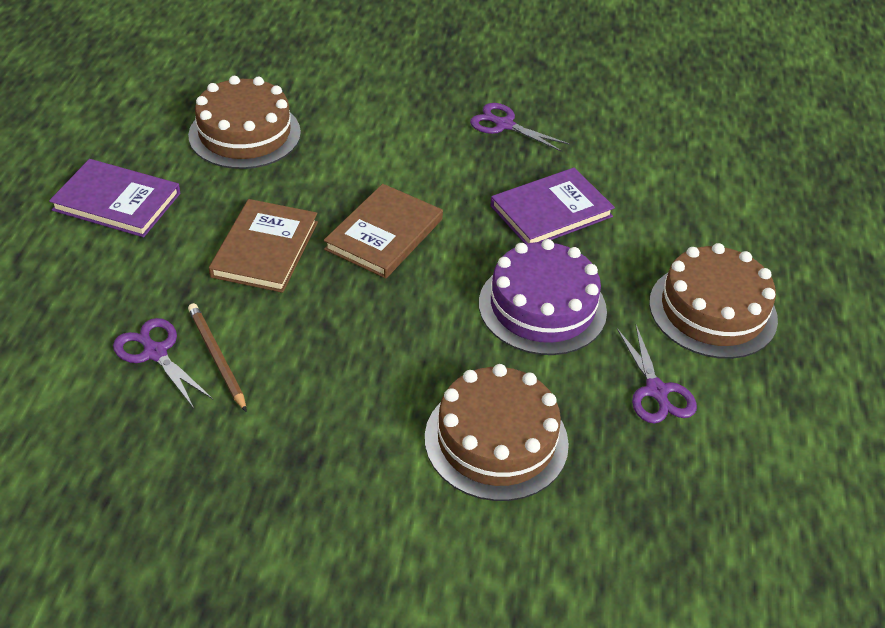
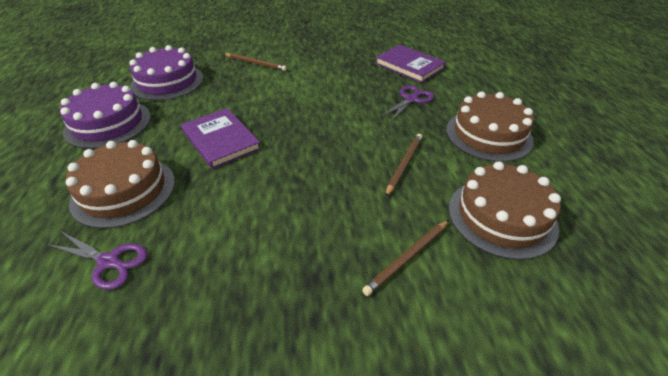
brown book: [209,199,318,293] [324,184,443,279] = 2 -> none = 0
brown pencil: [188,303,247,412] = 1 -> [225,53,287,71] [362,220,449,296] [385,134,422,197] = 3
purple cake: [479,239,607,355] = 1 -> [60,82,151,149] [129,45,203,101] = 2
purple scissors: [113,318,213,408] [470,103,570,152] [617,325,697,423] = 3 -> [47,232,148,290] [380,85,434,122] = 2

